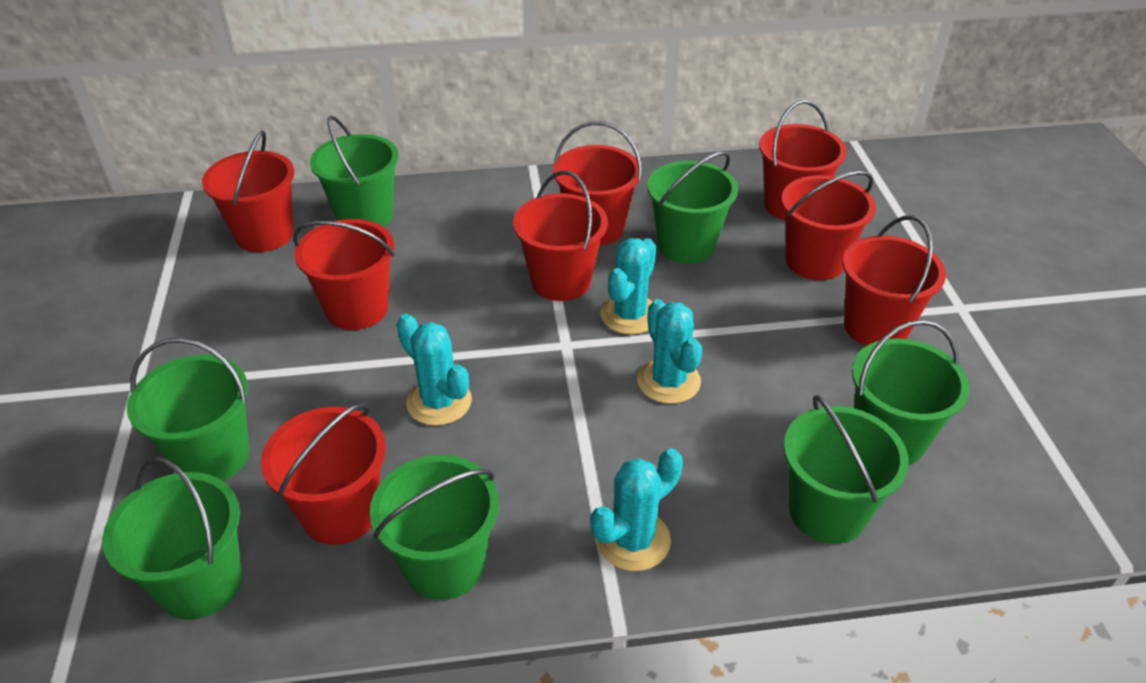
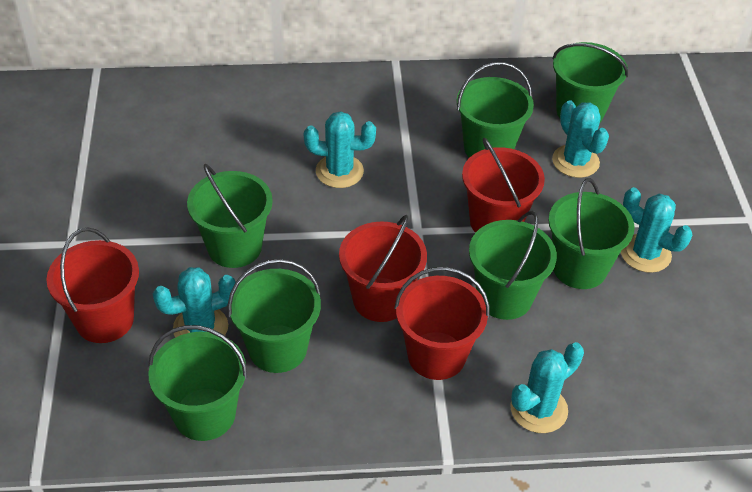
red bucket: [202,131,294,252] [261,403,386,545] [293,219,395,330] [513,171,608,301] [553,121,642,246] [759,100,847,220] [781,171,876,280] [843,215,946,346] = 8 -> [47,228,139,343] [339,215,427,322] [394,267,490,380] [462,138,545,233] = 4
turquoise cactus: [396,314,472,426] [591,448,683,571] [600,238,656,335] [637,299,702,404] = 4 -> [153,267,236,338] [304,111,376,188] [510,342,584,433] [552,100,609,178] [621,187,692,273] = 5

